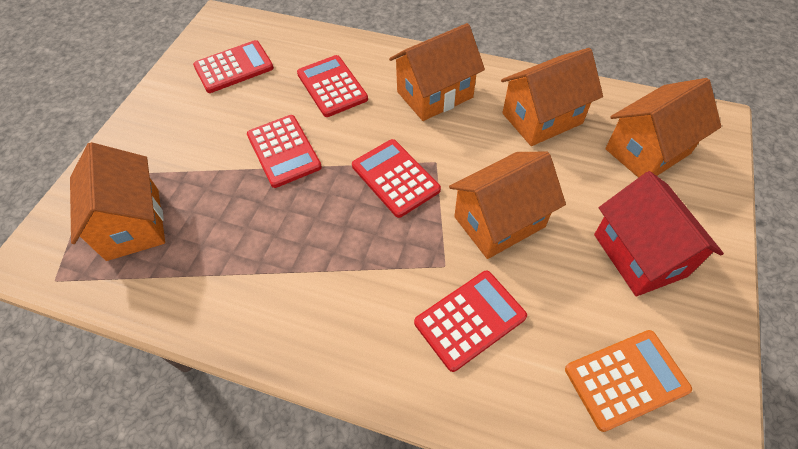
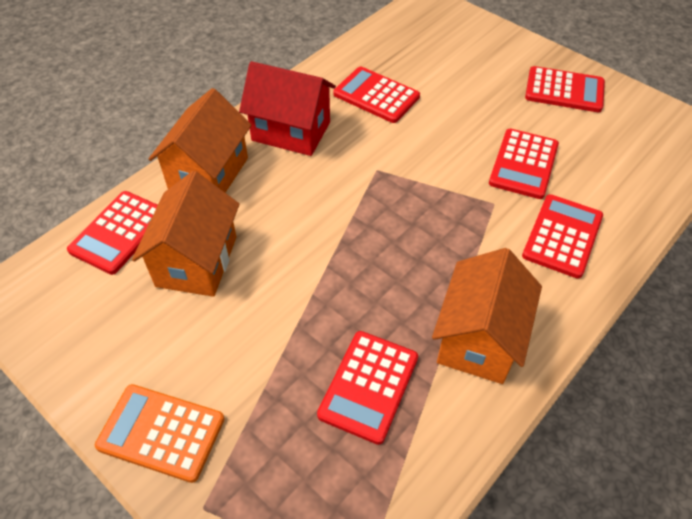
orange house: [70,142,165,261] [389,23,485,121] [449,152,566,259] [501,48,603,146] [605,78,721,178] = 5 -> [132,171,240,297] [149,88,251,193] [432,248,542,384] = 3
red calculator: [193,40,274,93] [247,115,322,188] [297,55,368,117] [352,139,441,218] [414,271,527,372] = 5 -> [67,191,158,275] [317,331,418,445] [334,67,420,123] [489,129,559,199] [522,194,603,279] [525,66,605,112] = 6

